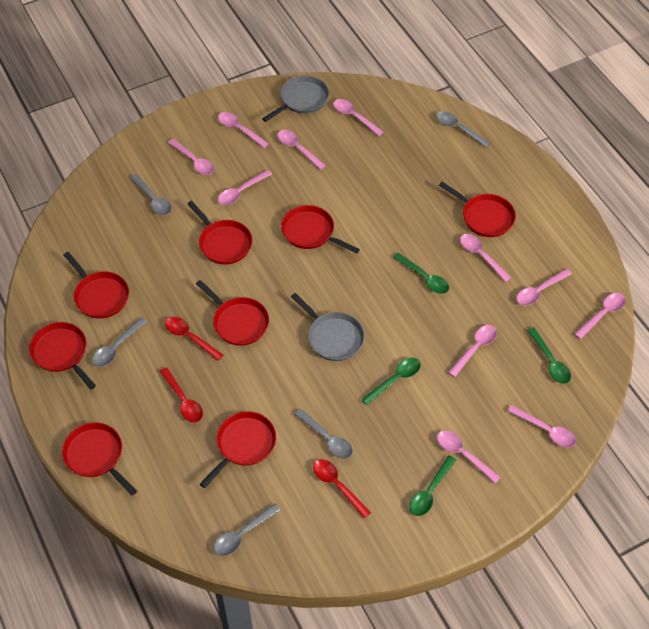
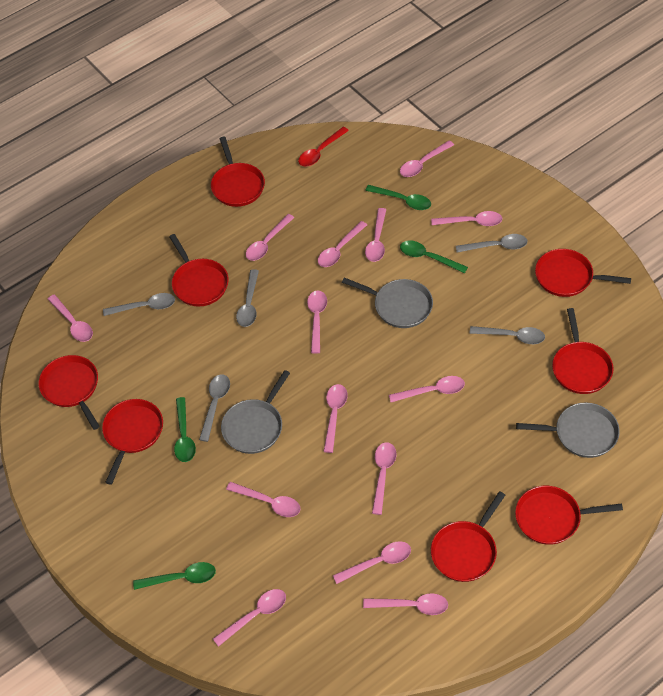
grey pan: [262,76,329,122] [291,293,365,361] = 2 -> [221,370,290,454] [342,278,433,328] [516,403,620,458] = 3
pink spoon: [168,139,214,175] [218,112,269,148] [218,170,272,205] [277,130,326,170] [333,99,383,136] [437,431,501,483] [448,325,497,377] [460,234,511,282] [507,405,576,448] [516,269,572,305] [574,293,626,339] = 11 -> [48,294,93,342] [213,589,286,647] [226,482,301,517] [246,214,294,261] [307,290,327,354] [318,221,367,267] [323,384,348,453] [333,541,411,584] [363,593,448,615] [365,208,386,262] [372,442,396,515] [389,376,465,402] [400,140,454,177] [431,211,502,226] = 14
red spoon: [159,367,203,423] [165,317,223,361] [313,459,371,518] = 3 -> [298,127,349,167] = 1

